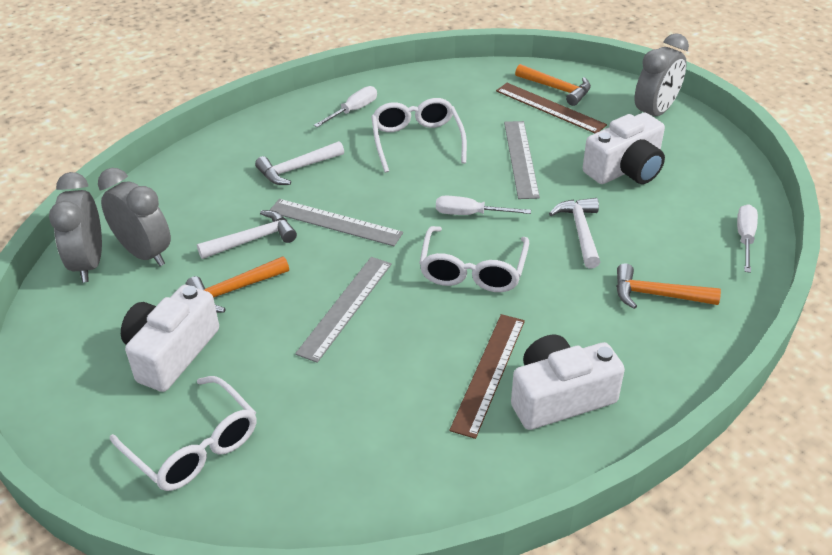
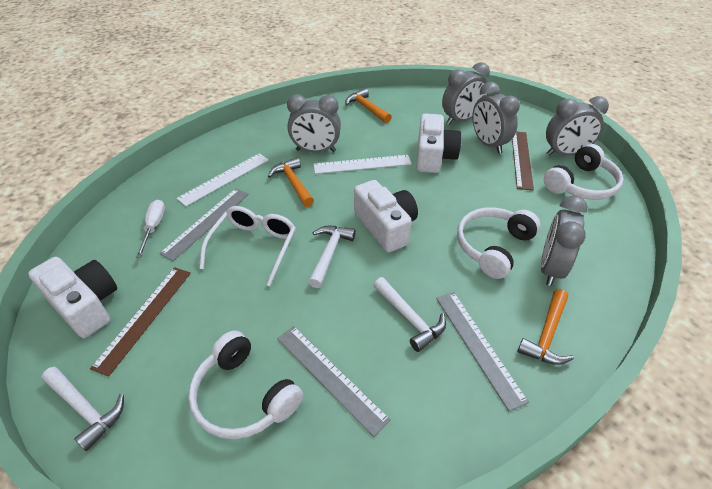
grey clock: [49,172,102,282] [98,168,171,266] [635,33,689,116] = 3 -> [287,94,341,152] [442,62,490,125] [472,82,520,154] [541,196,588,286] [546,96,609,156] = 5
white glasses: [110,376,257,491] [371,98,467,173] [419,226,529,292] = 3 -> [199,206,296,286] = 1
white headphones: none = 0 -> [188,331,303,439] [457,207,540,279] [544,144,623,200] = 3
white ruler: none = 0 -> [177,153,269,206] [313,155,411,174] = 2
white screwdriver: [314,86,377,127] [436,196,531,215] [737,204,758,273] = 3 -> [136,200,165,258] = 1

